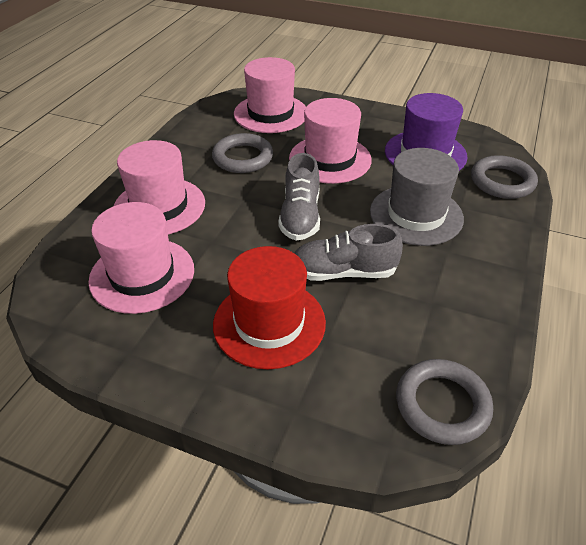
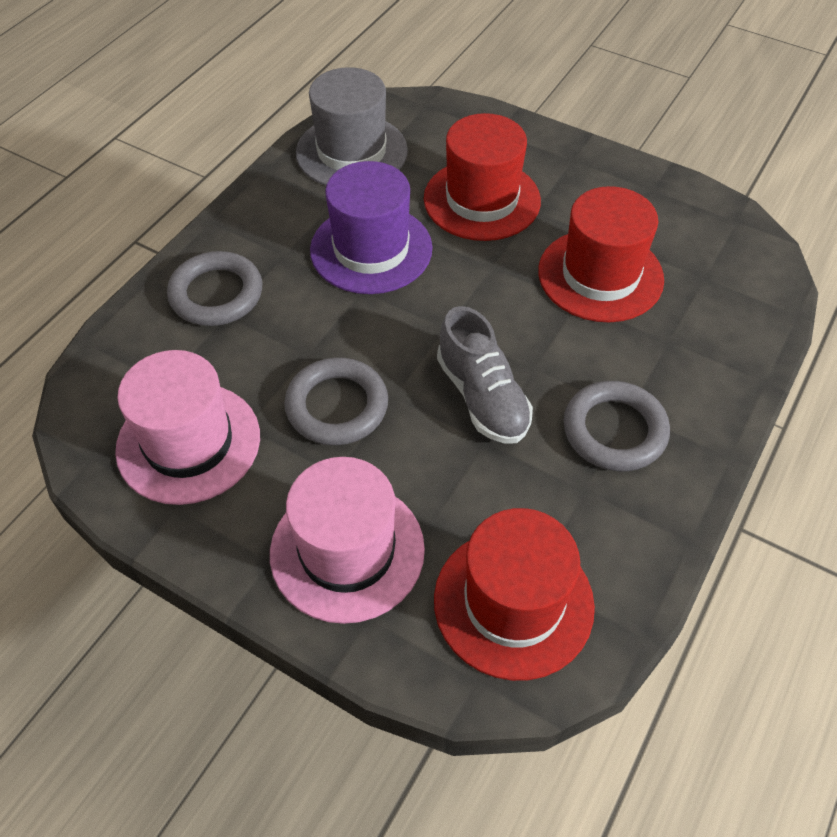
grey shoe: [278,153,320,241] [295,224,403,281] = 2 -> [437,306,533,444] = 1
pink hat: [88,202,194,314] [114,140,205,235] [234,57,306,133] [289,98,372,184] = 4 -> [115,350,260,505] [270,457,425,624] = 2
red hat: [213,246,326,370] = 1 -> [424,113,541,241] [434,508,595,681] [538,186,664,322] = 3

